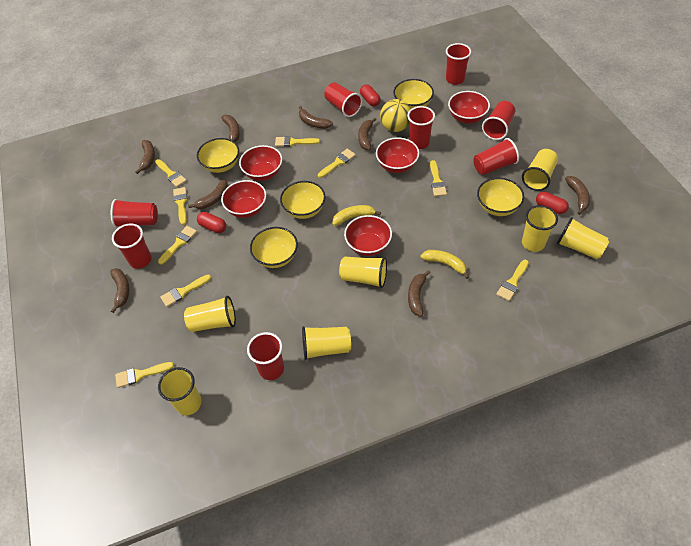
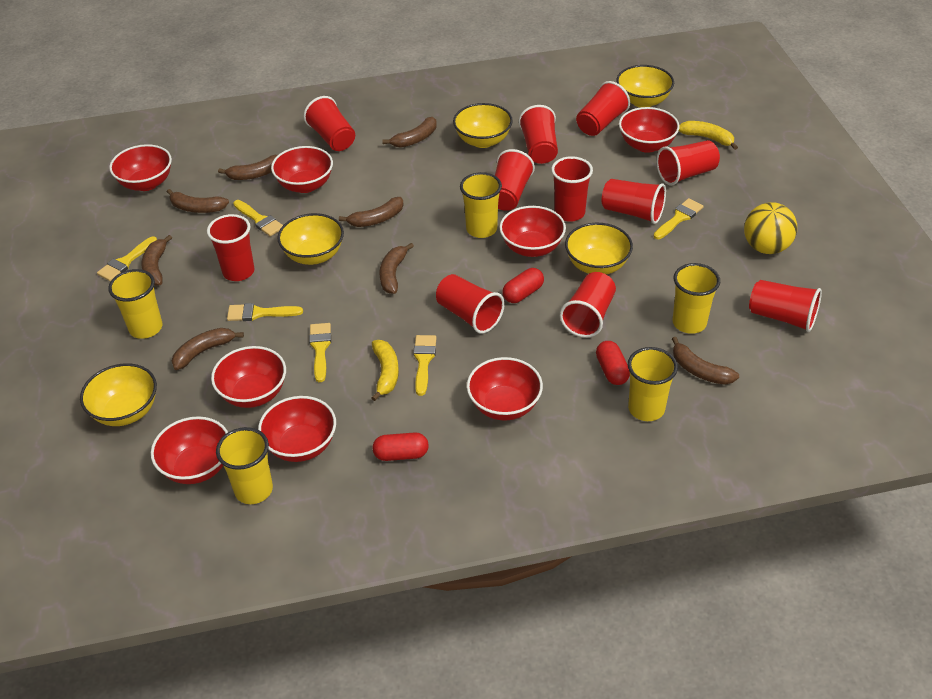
red bowl: [221,180,266,218] [239,145,282,181] [344,215,392,256] [376,137,419,173] [448,91,490,124] = 5 -> [109,144,172,191] [151,416,228,484] [211,346,286,408] [258,396,336,462] [271,146,333,193] [467,357,543,421] [500,206,566,257] [619,107,680,153] = 8
red cup: [111,199,158,228] [112,223,152,269] [247,332,284,380] [324,82,362,117] [407,106,435,149] [446,43,471,85] [473,138,519,175] [482,101,515,140] = 8 -> [207,214,255,281] [303,96,355,151] [436,274,505,334] [495,149,535,211] [518,105,558,164] [551,156,593,222] [560,272,616,338] [576,81,630,136] [602,179,666,224] [656,140,720,186] [749,280,822,332] = 11
yellow brush: [115,362,174,388] [155,159,187,187] [158,226,197,264] [160,275,211,307] [173,187,188,225] [275,136,320,147] [318,149,356,178] [430,160,447,196] [496,260,529,301] = 9 -> [97,236,157,281] [227,303,303,321] [233,200,283,236] [309,323,331,382] [413,335,437,396] [654,198,704,239] = 6
yellow cup: [158,367,201,415] [184,296,236,332] [302,326,351,360] [339,257,387,288] [522,149,558,191] [522,205,558,252] [557,217,609,259] = 7 -> [108,269,163,339] [216,427,273,504] [460,172,502,238] [628,347,678,421] [673,263,720,334] = 5

